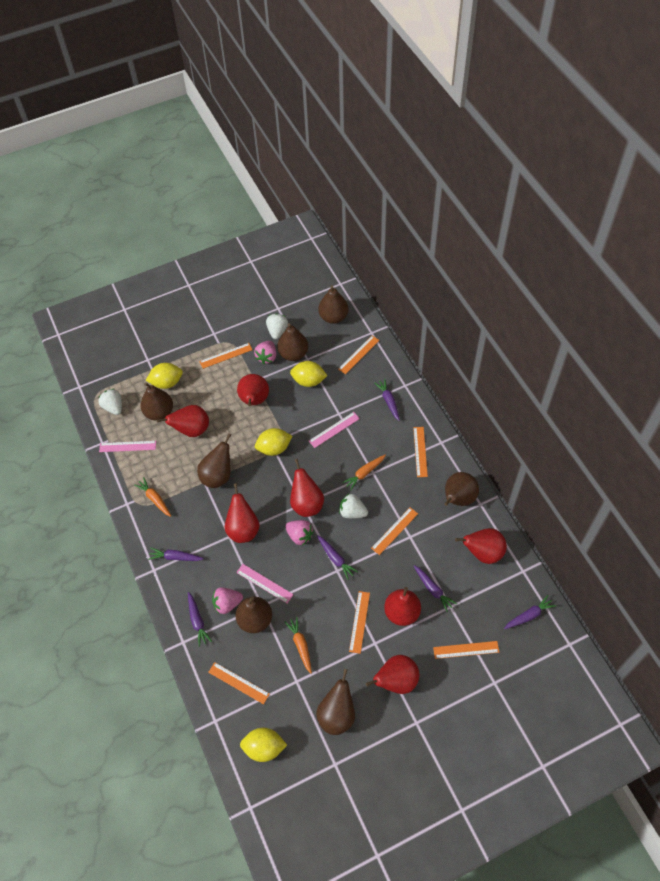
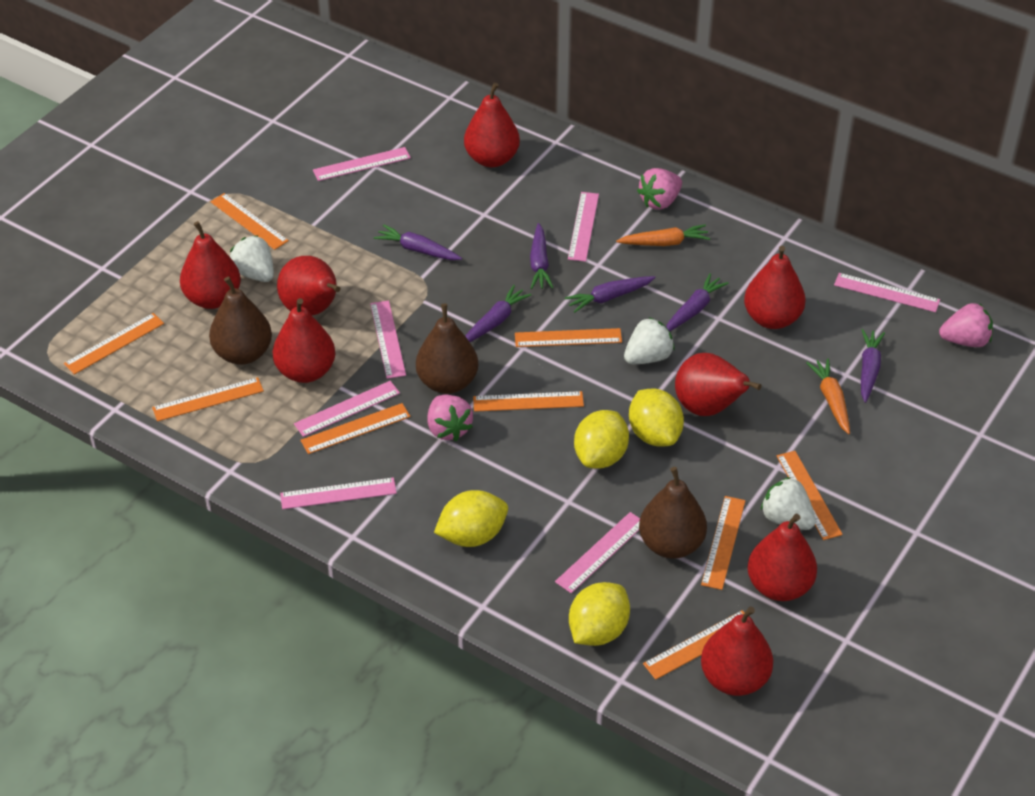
brown pear: [141,382,173,421] [197,433,231,488] [235,596,272,633] [277,323,308,361] [316,669,355,735] [318,285,348,324] [444,472,479,506] = 7 -> [209,277,272,365] [416,304,478,394] [639,467,707,559] = 3
orange carrot: [134,477,171,517] [285,617,312,673] [342,454,386,491] = 3 -> [616,224,710,246] [806,358,850,434] = 2
orange ruler: [199,343,252,369] [208,662,270,704] [338,336,380,374] [349,591,370,654] [371,507,418,555] [413,427,428,477] [433,641,499,659] = 7 -> [64,313,164,375] [152,377,264,422] [210,193,289,250] [300,403,411,454] [473,391,584,412] [515,328,622,347] [643,610,745,680] [701,496,745,590] [777,451,843,540] = 9
pink ruler: [99,441,156,452] [236,564,294,603] [309,412,360,448] = 3 -> [280,477,397,509] [294,381,400,437] [313,147,411,181] [370,301,406,379] [555,512,640,593] [568,192,599,262] [834,273,940,312] = 7
red pear: [157,405,209,437] [225,483,260,543] [237,374,269,406] [290,459,324,517] [366,655,419,694] [384,587,421,626] [455,528,507,564] = 7 -> [180,221,241,309] [272,298,335,383] [277,256,341,315] [464,83,520,167] [675,353,762,416] [701,606,773,696] [744,246,806,329] [747,514,817,601] = 8

